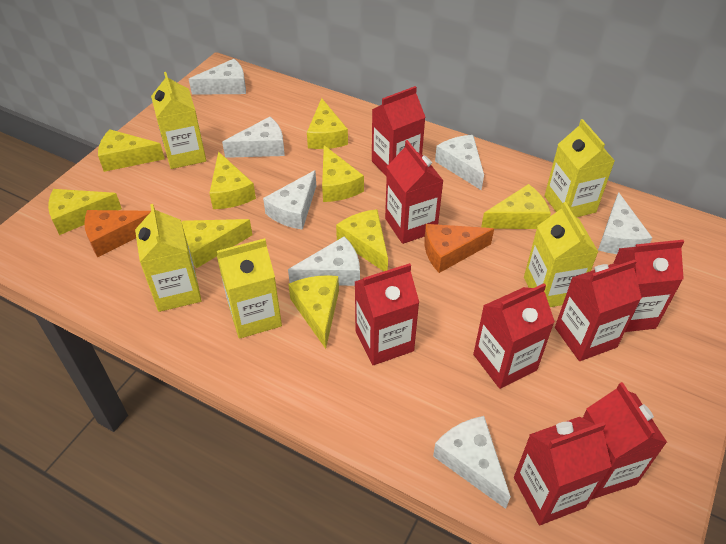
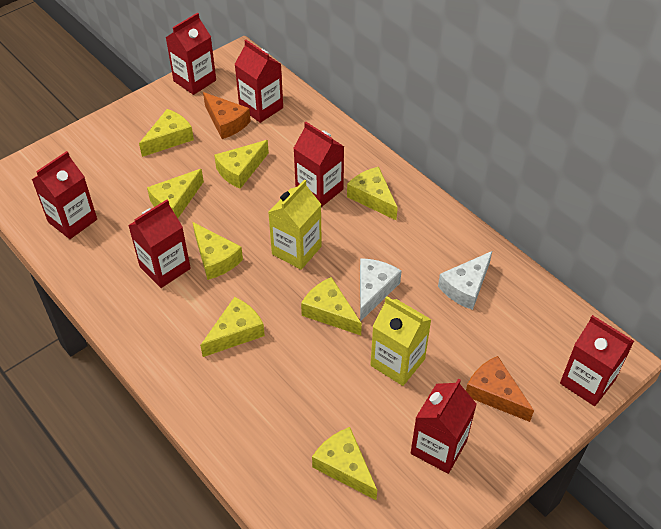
red carton: [355,263,419,365] [372,86,425,177] [385,140,443,244] [473,283,555,389] [514,417,612,525] [555,260,642,361] [583,382,667,499] [613,240,684,332] = 8 -> [32,151,97,239] [128,200,191,288] [166,13,216,95] [235,40,283,123] [294,122,344,207] [411,378,477,474] [560,315,634,406] = 7
white cheese: [189,59,246,95] [222,117,285,158] [263,170,316,230] [288,236,360,286] [433,416,511,509] [435,135,484,190] [598,192,652,254] = 7 -> [360,258,401,321] [438,251,492,310] = 2
yellow carton: [135,204,202,312] [151,72,206,169] [217,238,282,339] [524,202,598,307] [544,119,615,217] = 5 -> [268,180,322,270] [371,296,432,386] = 2
yellow cheese: [48,189,122,235] [98,129,165,172] [182,219,252,268] [209,151,256,209] [288,275,339,349] [307,98,348,149] [322,145,364,202] [336,209,388,271] [481,184,551,229] = 9 -> [139,109,194,157] [147,169,204,218] [193,222,243,280] [200,297,265,357] [214,140,269,189] [301,277,362,335] [312,427,377,500] [347,167,398,220] = 8

